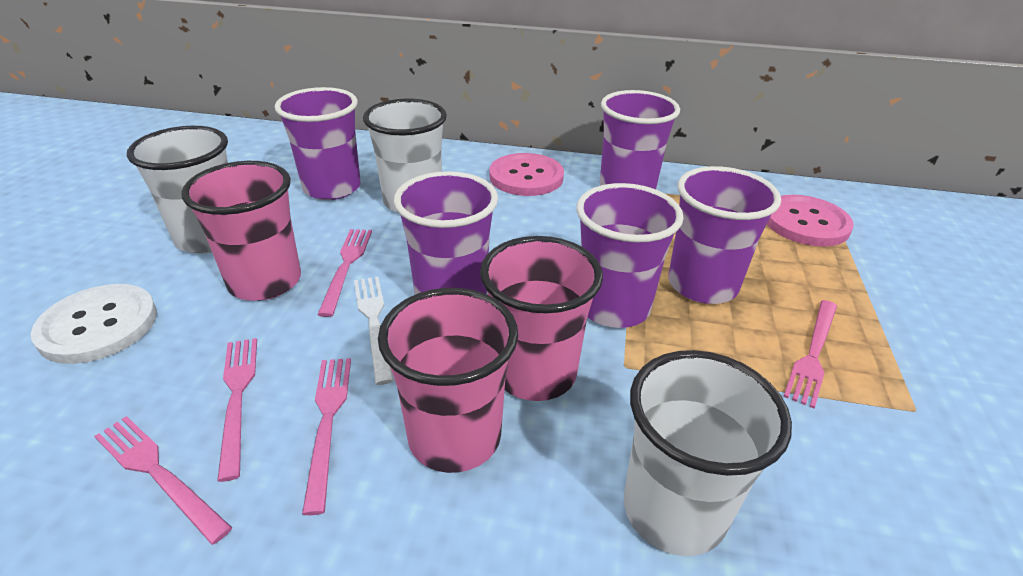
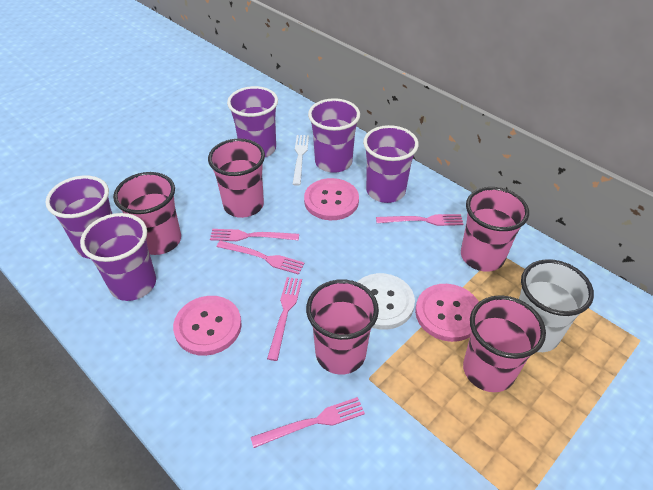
pink button: [489,153,564,196] [767,195,854,247] = 2 -> [173,296,242,356] [304,178,359,220] [415,284,479,342] = 3
pink cup: [181,161,301,301] [378,288,518,473] [480,236,603,401] = 3 -> [113,172,181,255] [208,138,265,218] [306,279,379,375] [461,187,529,272] [463,295,546,392] = 5
white cup: [127,126,228,254] [363,99,447,213] [624,350,792,556] = 3 -> [519,259,594,352] = 1

